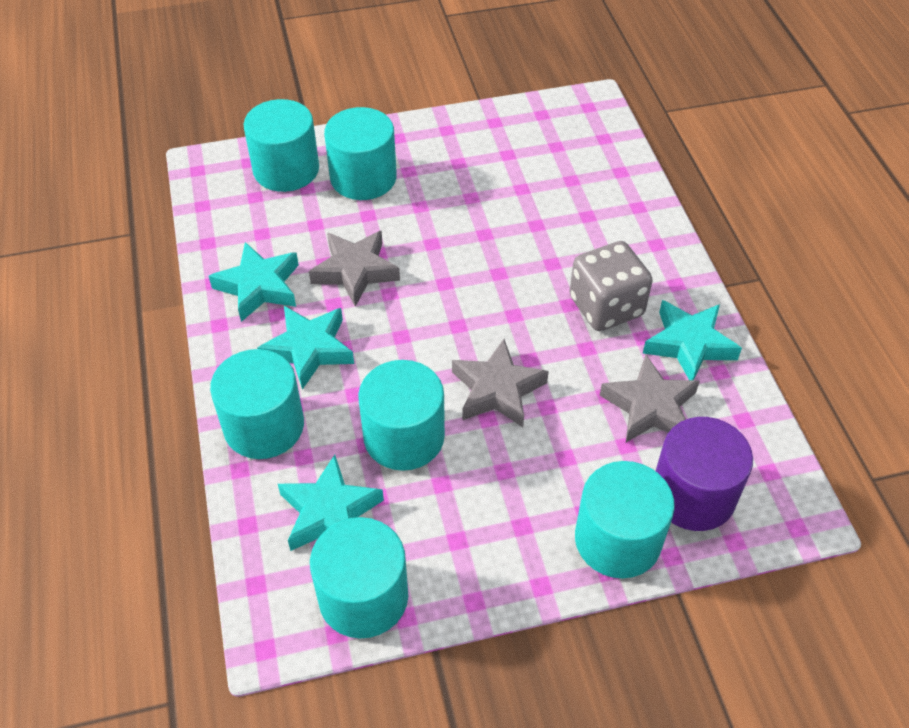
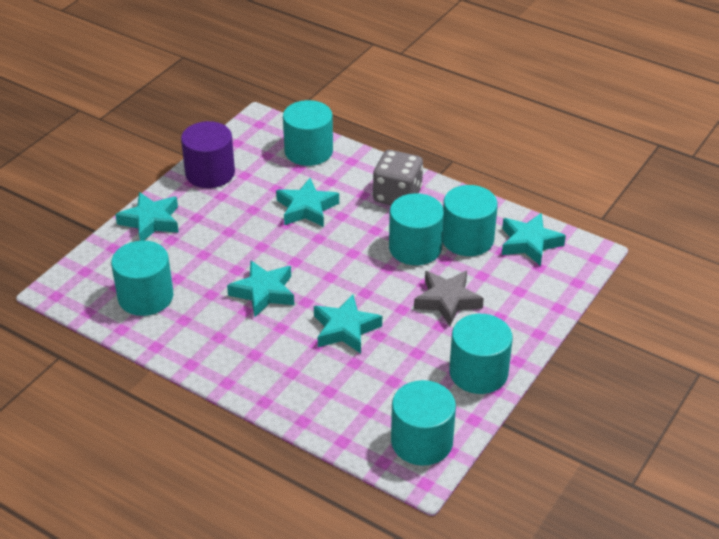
grey star: [309,230,400,307] [452,339,549,427] [600,355,700,442] = 3 -> [414,271,484,326] = 1
turquoise star: [209,242,299,322] [257,306,354,390] [278,455,384,551] [643,300,742,380] = 4 -> [115,192,179,241] [227,260,294,317] [276,178,339,227] [314,294,382,354] [502,213,566,266] = 5

